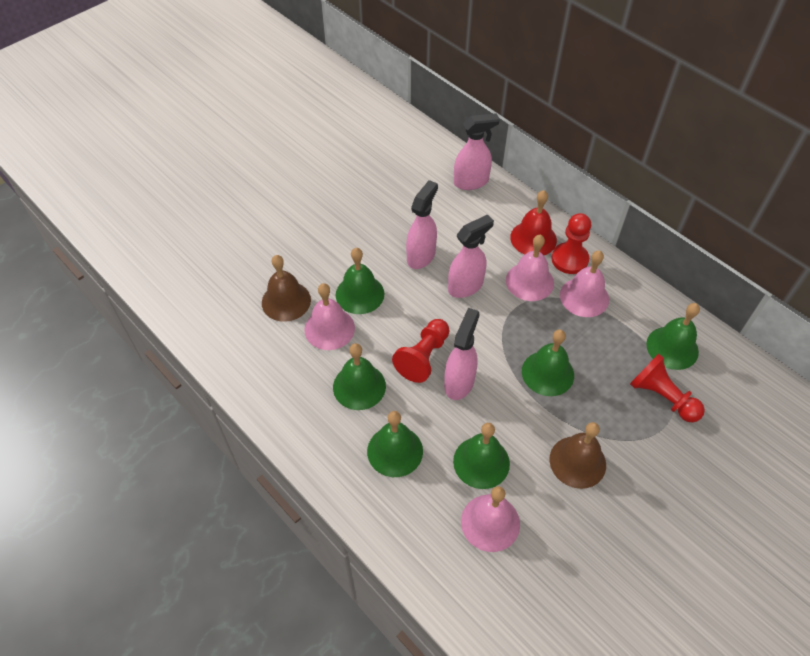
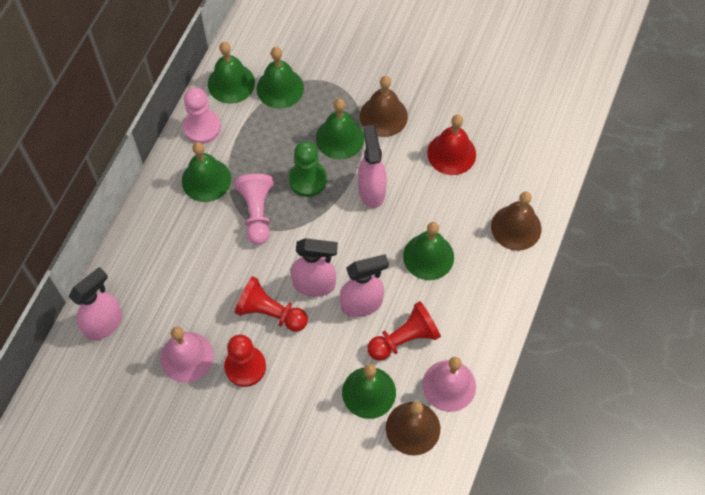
brown bell: [262,255,311,322] [549,422,606,489] = 2 -> [360,76,408,137] [386,402,440,456] [491,191,542,251] = 3
green pawn: none = 0 -> [289,141,327,197] = 1
pink bell: [304,283,355,350] [461,486,520,552] [506,235,554,301] [560,251,609,317] = 4 -> [160,327,214,383] [422,357,476,412] = 2
pink pawn: none = 0 -> [183,87,221,144] [234,174,274,245] = 2

